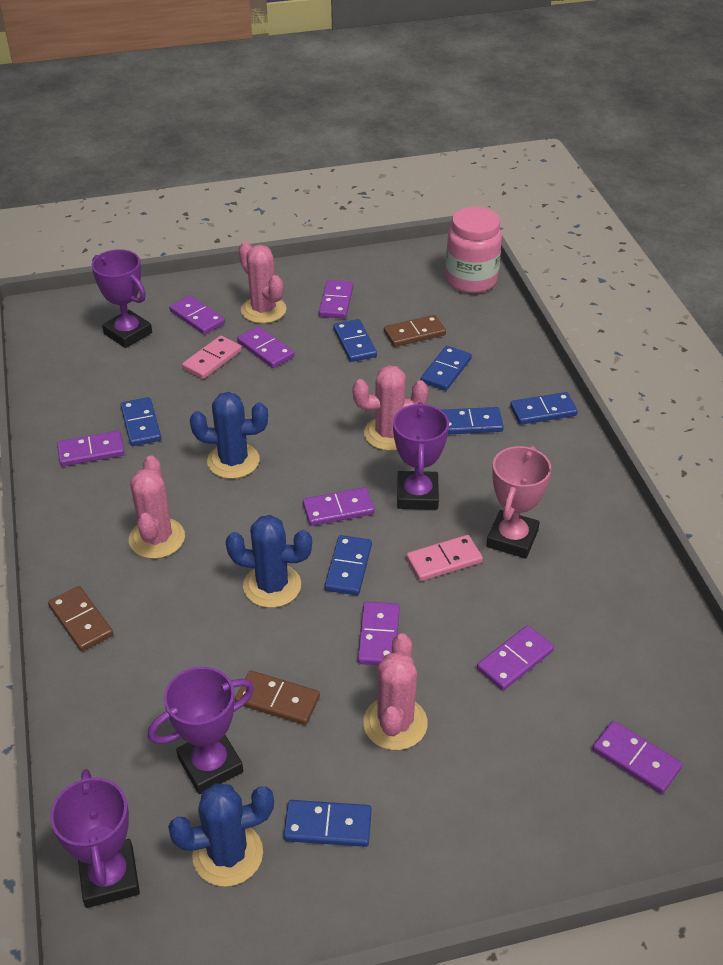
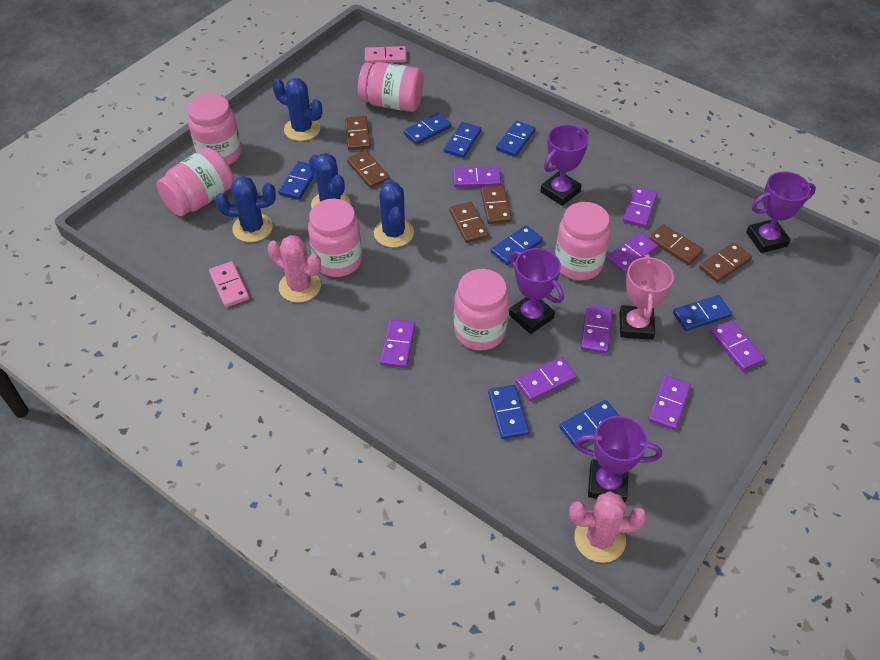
blue cactus: [168,783,274,887] [190,392,268,479] [226,515,312,608] = 3 -> [215,176,276,242] [273,78,322,141] [309,153,350,208] [374,180,414,248] = 4
blue domino: [121,397,161,446] [283,800,372,847] [324,535,372,595] [333,319,377,362] [421,346,472,391] [442,407,504,434] [510,392,578,425] = 7 -> [278,161,314,200] [403,113,451,145] [444,122,481,158] [488,385,529,439] [491,225,543,265] [496,121,535,157] [559,400,619,448] [673,295,732,331] = 8
brown domino: [48,586,113,651] [235,671,320,725] [384,315,446,347] = 3 -> [345,116,371,150] [347,150,390,188] [449,202,489,243] [481,185,512,224] [649,224,703,265] [699,242,752,282] = 6
pink cactus: [129,456,185,559] [239,241,286,323] [352,365,428,451] [363,633,428,750] = 4 -> [268,235,321,303] [569,491,647,563] = 2
pink jar: [445,207,502,293] = 1 -> [156,147,234,216] [188,94,242,165] [308,199,362,277] [358,62,423,112] [454,269,509,351] [555,202,610,280] = 6

